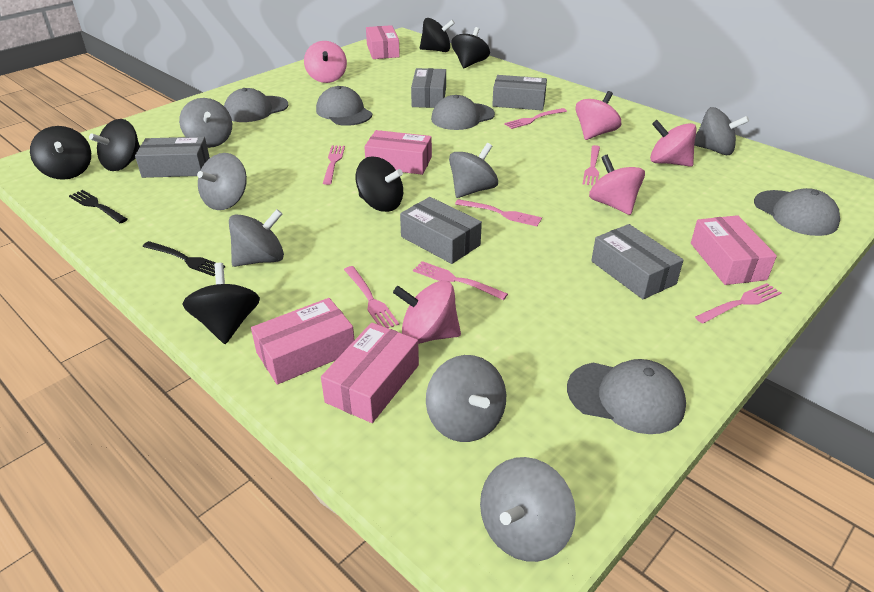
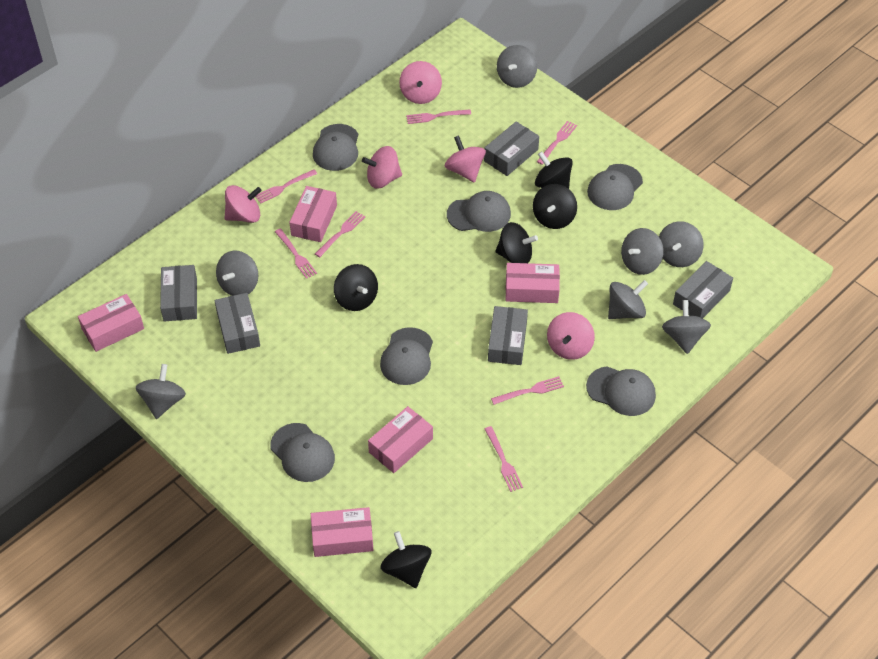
black fork: [69,190,128,223] [143,241,225,276] = 2 -> none = 0
black spinning top: [30,126,91,180] [89,119,140,171] [183,263,260,344] [356,156,403,212] [420,18,455,52] [451,27,490,68] = 6 -> [334,264,378,311] [380,531,431,588] [495,222,538,263] [533,184,577,229] [535,151,573,189] = 5
grey cap: [224,88,289,122] [316,86,372,126] [431,95,495,130] [567,359,686,434] [754,188,840,236] = 5 -> [270,423,335,482] [313,124,358,171] [380,327,433,385] [447,191,511,232] [586,366,656,416] [587,164,643,210] = 6

